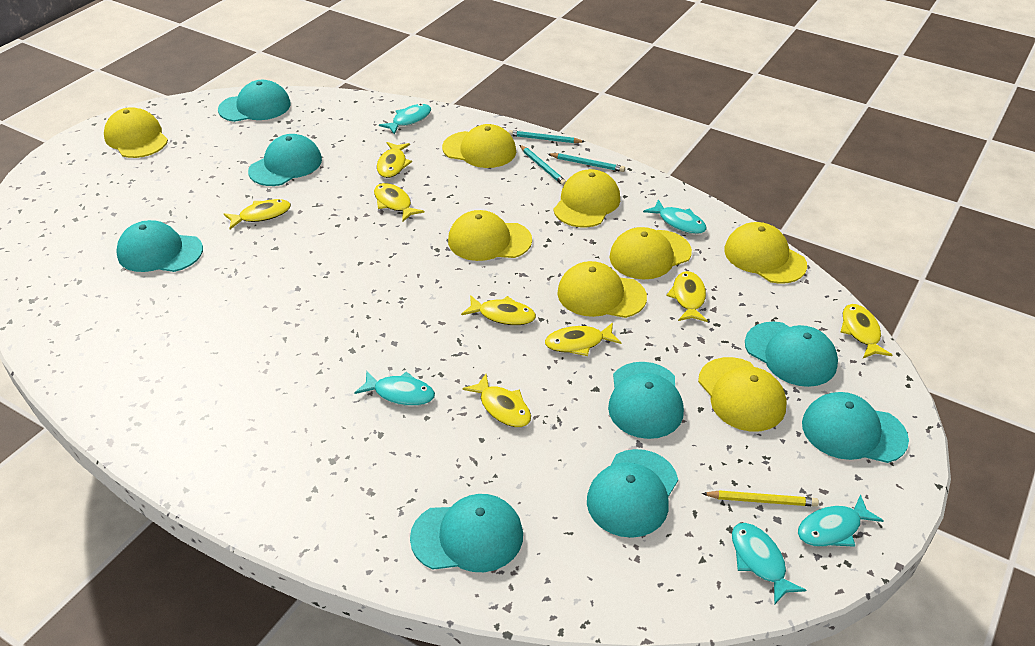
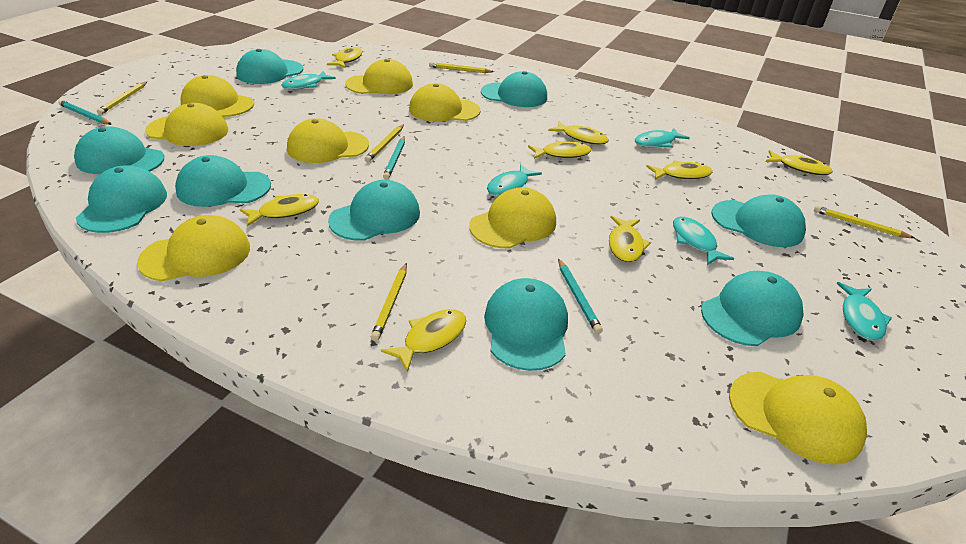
turquoise cap: [116,220,203,272] [218,80,291,122] [248,134,322,186] [410,494,523,572] [587,449,678,538] [608,362,684,439] [745,322,838,387] [802,392,909,463] = 8 -> [74,126,164,174] [76,165,167,233] [175,155,271,207] [236,49,303,84] [328,180,420,241] [481,71,547,107] [484,278,568,371] [701,271,804,346] [712,194,806,247] = 9
yellow pencil: [702,490,819,507] = 1 -> [97,82,147,115] [365,124,404,162] [371,263,407,341] [429,62,494,73] [814,206,914,238] = 5

